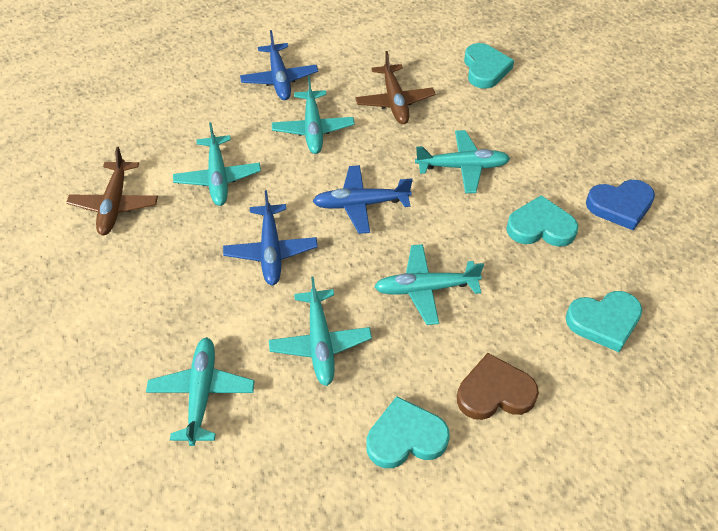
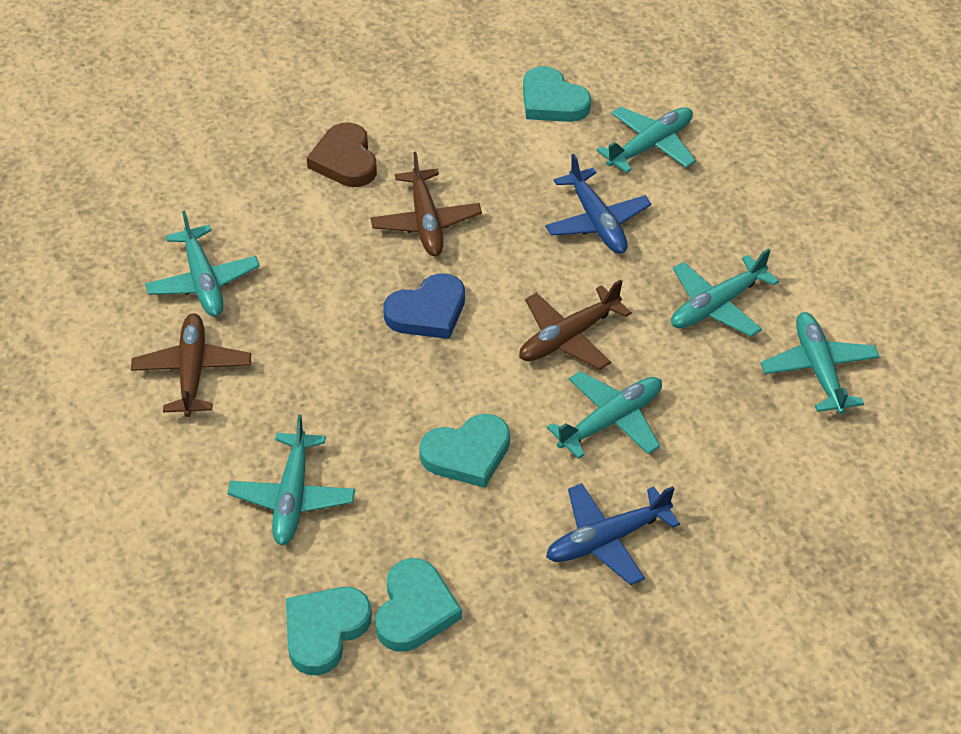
blue plane: [223,190,318,286] [240,30,318,100] [313,165,413,234] = 3 -> [545,154,651,254] [546,483,680,585] = 2
brown plane: [66,147,158,235] [355,51,435,124] = 2 -> [131,313,251,417] [370,152,482,256] [519,279,632,370] = 3

